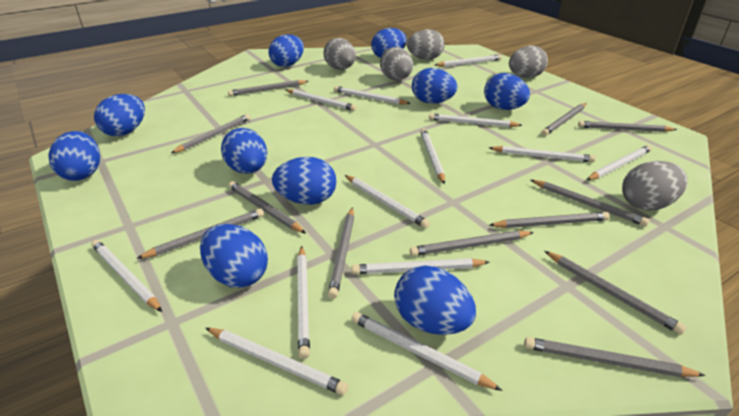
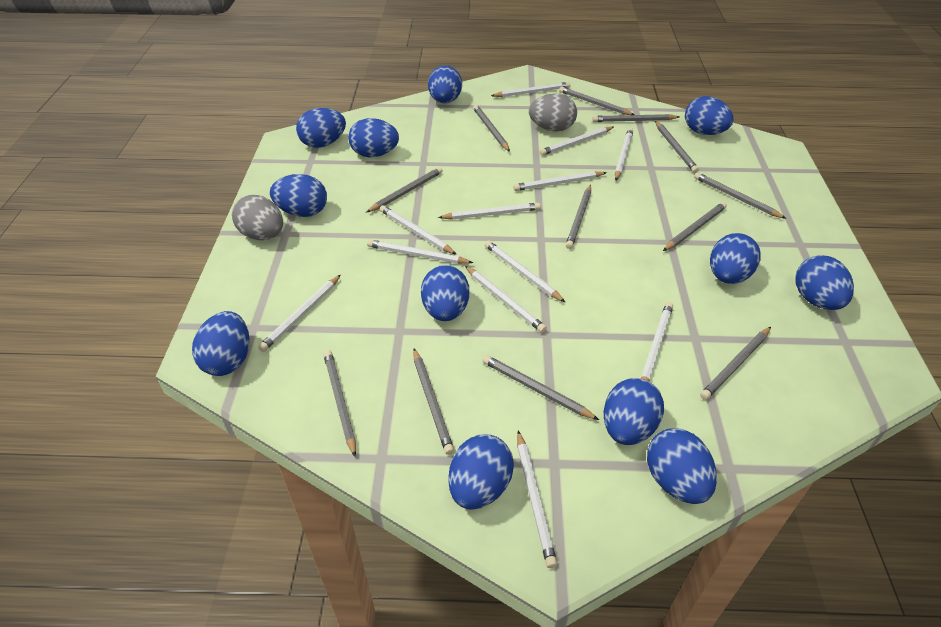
blue egg: [48,131,100,181] [94,94,145,136] [200,224,268,288] [221,128,267,174] [269,35,304,67] [272,157,337,205] [371,28,407,58] [394,265,476,335] [412,68,457,104] [484,73,530,110] = 10 -> [192,311,249,376] [270,174,327,217] [296,108,346,148] [348,118,399,157] [421,265,469,321] [428,66,462,103] [448,434,514,510] [603,378,664,445] [647,428,717,504] [685,96,733,135] [710,233,761,284] [795,255,854,310] = 12
grey egg: [323,38,356,70] [380,47,413,80] [407,29,445,60] [509,45,548,78] [622,161,688,211] = 5 -> [232,195,283,240] [529,94,577,132] = 2
white pencil: [91,240,162,312] [206,328,348,395] [286,89,356,111] [297,246,310,359] [334,86,411,104] [345,175,430,228] [351,258,489,274] [351,312,503,391] [420,129,445,184] [429,113,522,127] [435,55,502,67] [489,146,596,162] [587,145,652,180] = 13 -> [258,275,341,352] [367,239,473,264] [380,205,457,255] [438,203,541,219] [465,266,547,333] [485,240,566,303] [491,82,570,97] [513,171,607,191] [517,430,557,568] [540,126,614,156] [615,128,633,181] [641,302,673,381] = 12

